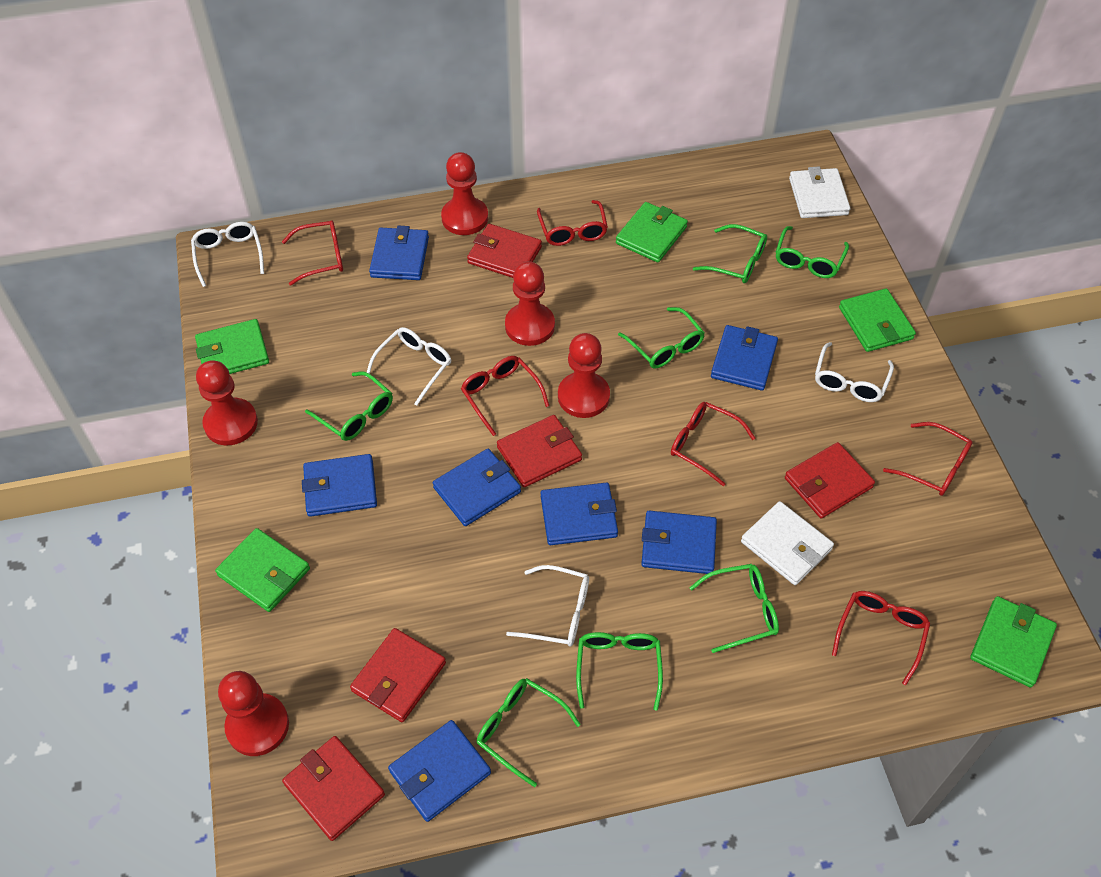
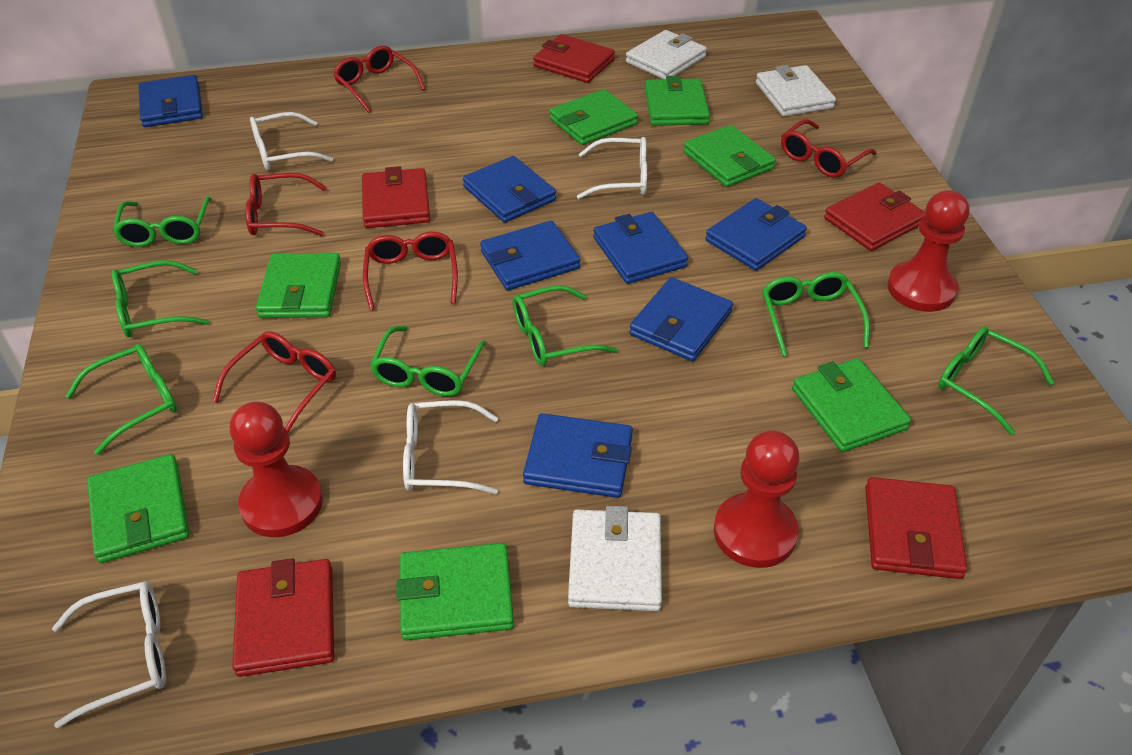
green wallet: [195,319,269,374] [215,528,310,612] [616,202,688,263] [839,288,916,352] [970,596,1057,688] = 5 -> [87,454,189,563] [256,253,341,318] [396,543,514,641] [549,89,638,145] [645,76,710,126] [683,125,776,187] [792,358,911,452] = 7
red glasses: [282,220,343,286] [461,356,549,436] [537,200,608,246] [671,402,755,486] [832,591,930,685] [883,422,973,496] = 6 -> [212,331,336,432] [245,173,327,236] [333,46,425,113] [363,232,458,311] [781,119,877,178] = 5
red pawn: [196,361,258,445] [218,671,289,756] [441,152,488,235] [505,261,555,346] [558,333,610,418] = 5 -> [230,402,323,537] [714,430,800,568] [887,190,969,312] = 3
white wallet: [741,501,834,585] [789,166,850,218] = 2 -> [568,506,662,611] [626,30,707,79] [756,65,836,117] = 3

